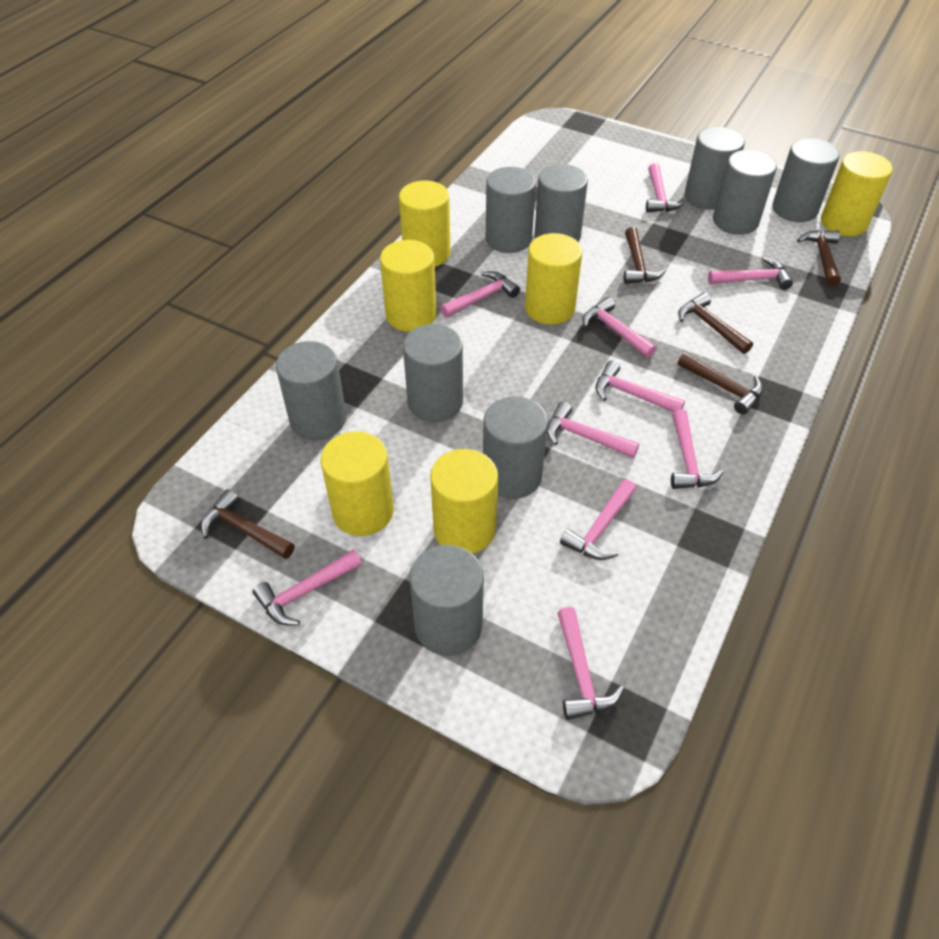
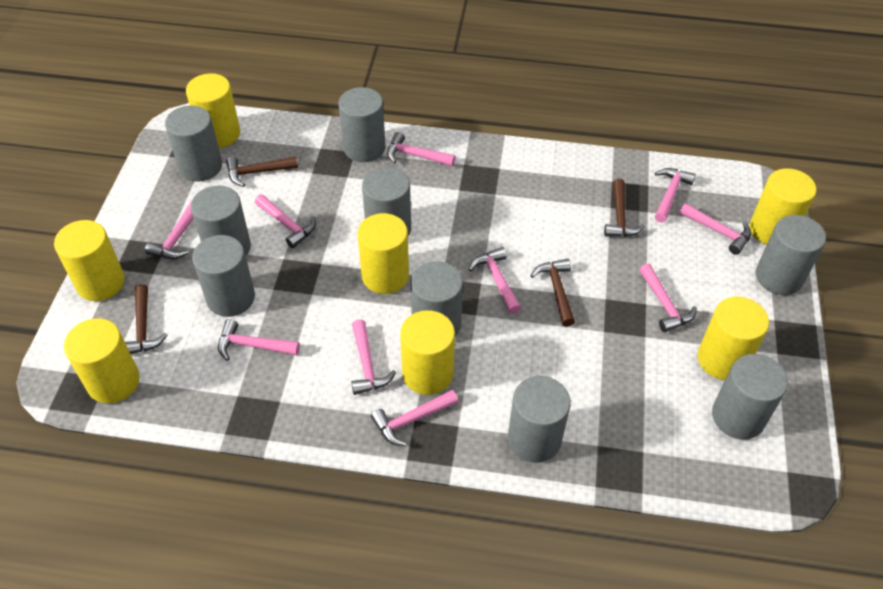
brown hammer: [201,489,295,559] [624,227,666,284] [678,292,753,354] [678,352,763,415] [797,230,841,286] = 5 -> [125,284,168,354] [226,156,298,187] [530,259,575,327] [604,179,645,237] = 4
yellow cylinder: [320,431,394,536] [380,240,436,332] [399,181,450,267] [430,449,498,554] [525,233,582,325] [821,151,893,236] = 6 -> [54,220,125,301] [64,318,140,403] [186,73,240,148] [357,213,409,294] [400,310,455,395] [698,297,769,380] [750,168,816,245] = 7

